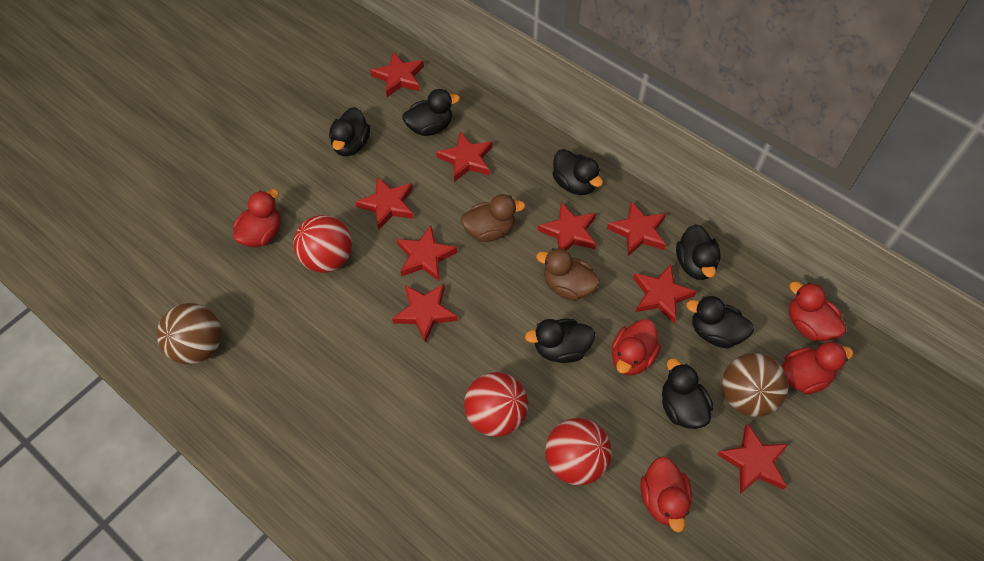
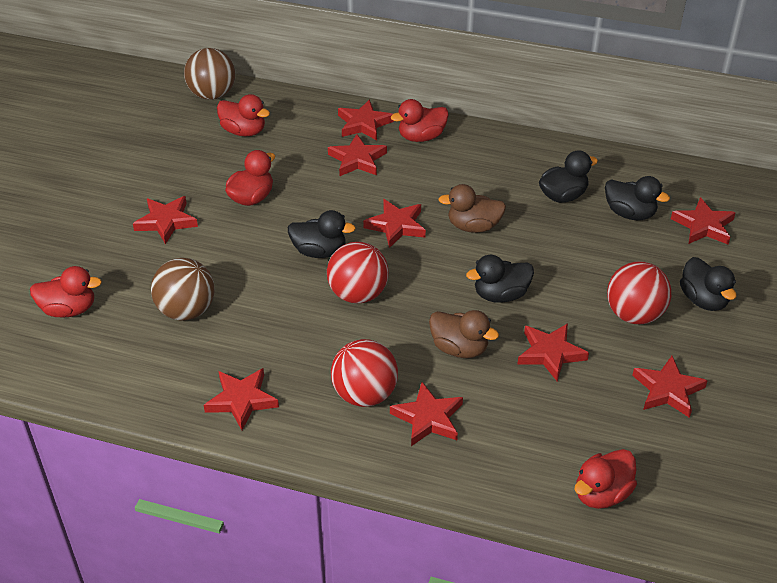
black duck: [329,107,370,156] [402,89,460,136] [525,319,595,363] [552,149,603,195] [662,358,713,429] [676,224,721,280] [686,296,754,349] = 7 -> [288,210,356,258] [466,255,534,303] [539,150,598,203] [605,176,670,220] [680,257,737,311] = 5

